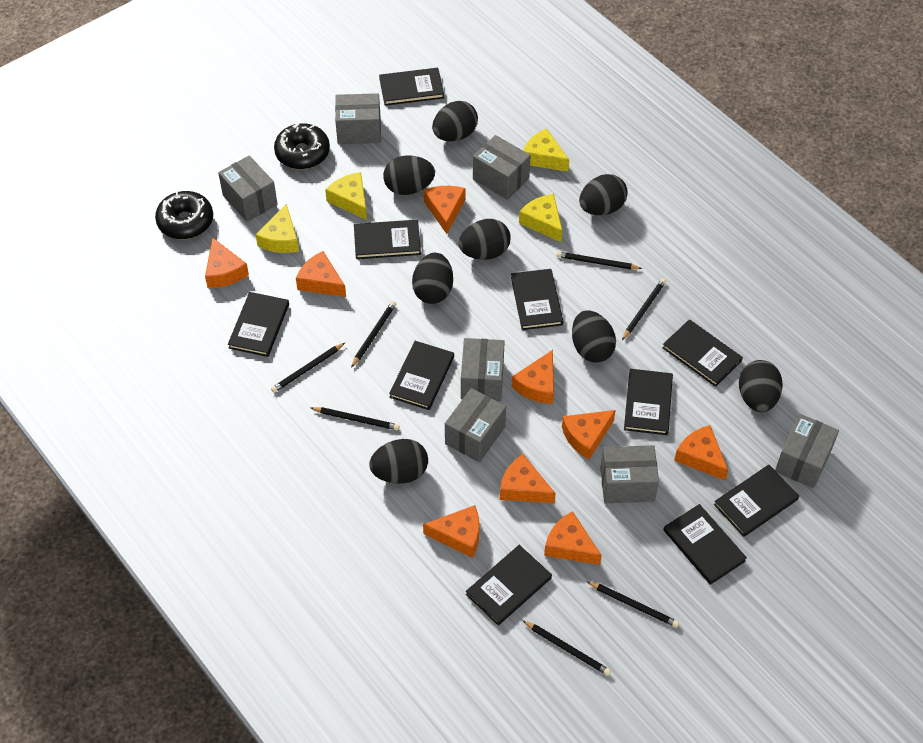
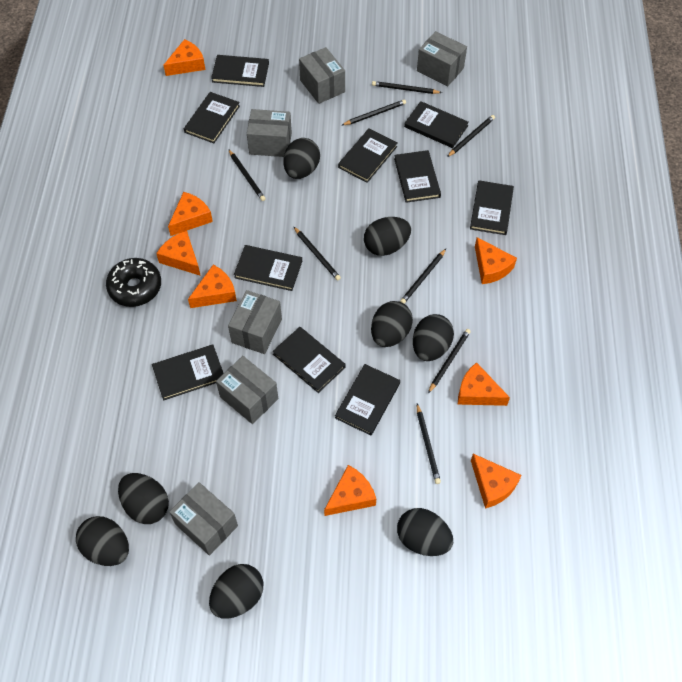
black donut: [155,191,213,239] [274,123,330,169] = 2 -> [106,258,161,307] = 1
black pencil: [271,343,345,393] [311,407,400,430] [351,301,396,368] [522,620,611,676] [556,251,642,270] [587,581,679,627] [622,278,666,340] = 7 -> [228,149,266,201] [293,226,341,281] [342,100,406,125] [372,81,442,94] [400,249,446,304] [417,404,441,484] [428,329,471,393] [447,115,495,157] = 8
grey box: [218,156,278,222] [335,93,381,144] [445,388,506,462] [461,338,505,402] [473,135,531,200] [600,445,659,503] [775,414,839,488] = 7 -> [169,482,238,556] [216,356,278,424] [228,290,282,354] [247,109,292,157] [299,47,345,104] [417,31,467,86] = 6
orange cheese: [205,238,249,288] [296,251,346,297] [423,505,479,558] [424,186,465,234] [500,454,556,503] [512,350,554,404] [544,511,602,565] [562,410,616,460] [674,425,728,481] = 9 -> [156,231,201,276] [163,39,205,76] [168,192,213,236] [188,265,237,308] [324,465,376,516] [458,362,510,406] [471,454,522,508] [475,237,517,284] = 8
yellow cheese: [256,204,299,253] [325,172,367,220] [519,194,563,243] [523,128,569,172] = 4 -> none = 0

